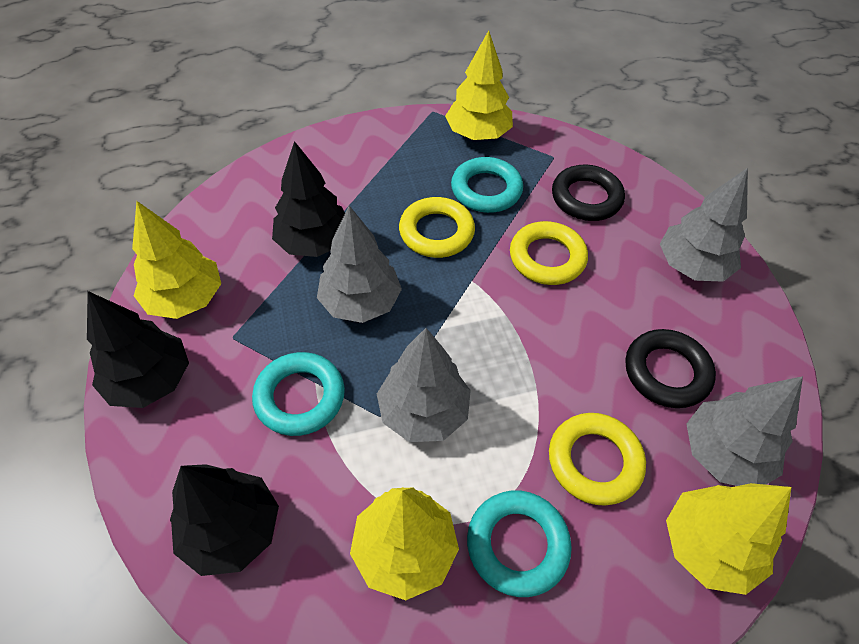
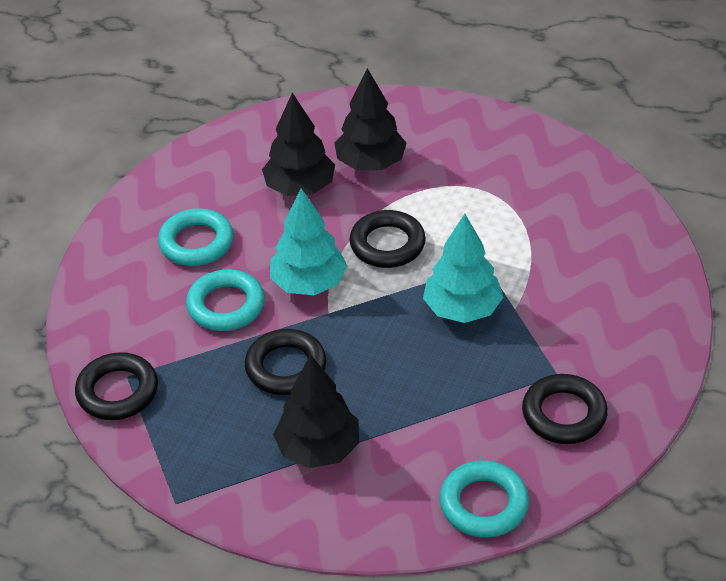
black ring: [552,165,625,221] [626,329,716,408] = 2 -> [75,352,158,420] [245,329,327,395] [349,210,426,268] [522,374,608,444] = 4
grey tree: [317,206,402,323] [377,328,471,442] [660,168,748,282] [686,376,803,486] = 4 -> none = 0
turquoise tree: none = 0 -> [270,188,347,295] [423,214,503,323] = 2
yellow ring: [399,197,475,258] [510,221,588,285] [549,413,646,506] = 3 -> none = 0
yellow tree: [132,201,221,319] [350,487,459,600] [445,30,513,140] [666,483,791,595] = 4 -> none = 0

